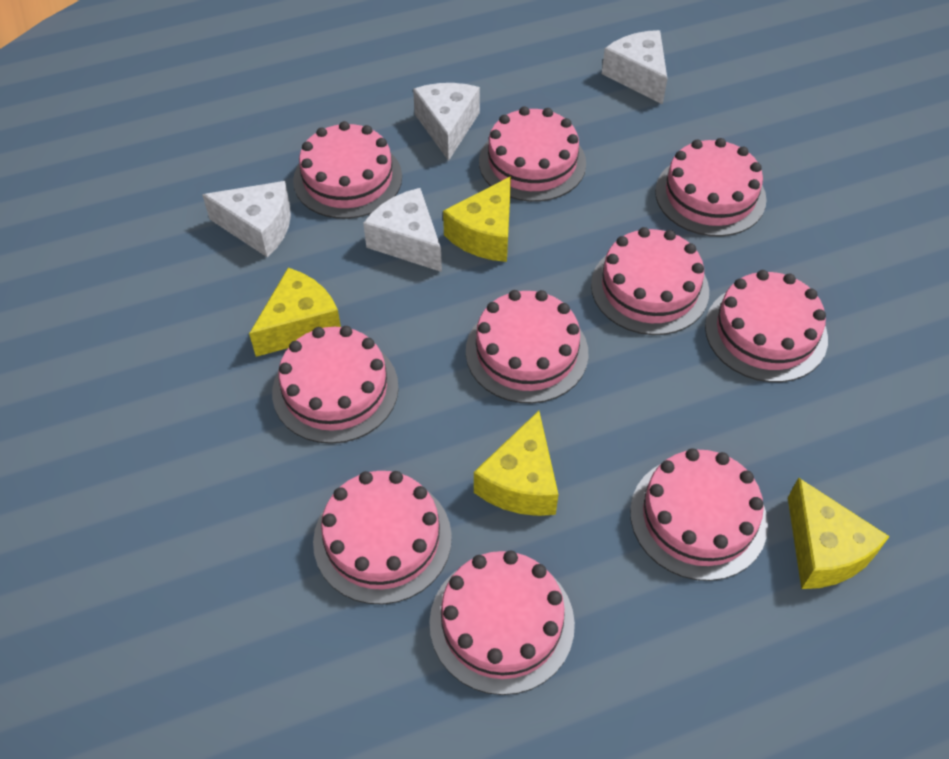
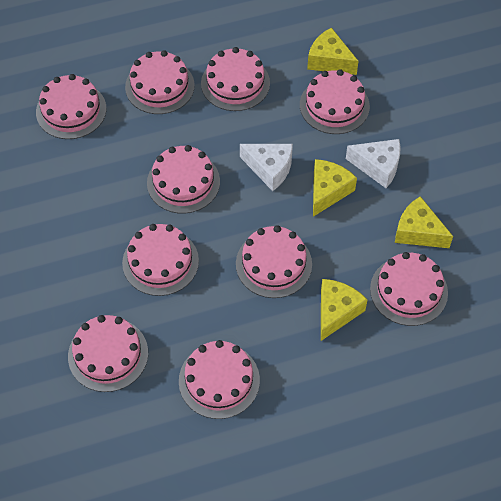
white cheese: [202,181,291,257] [363,188,442,272] [413,83,480,161] [602,30,667,104] = 4 -> [240,144,293,191] [346,139,401,188] = 2

